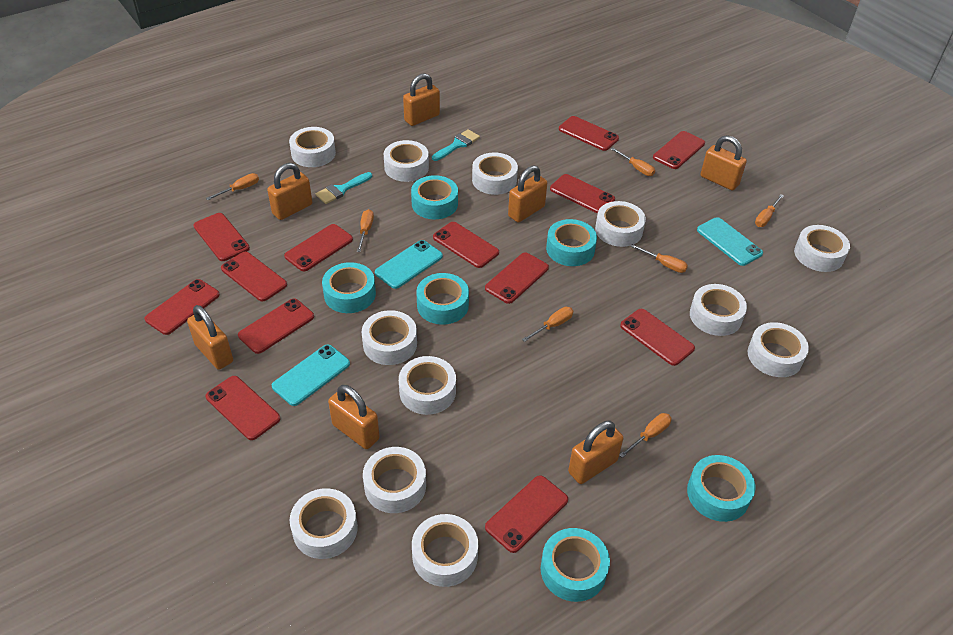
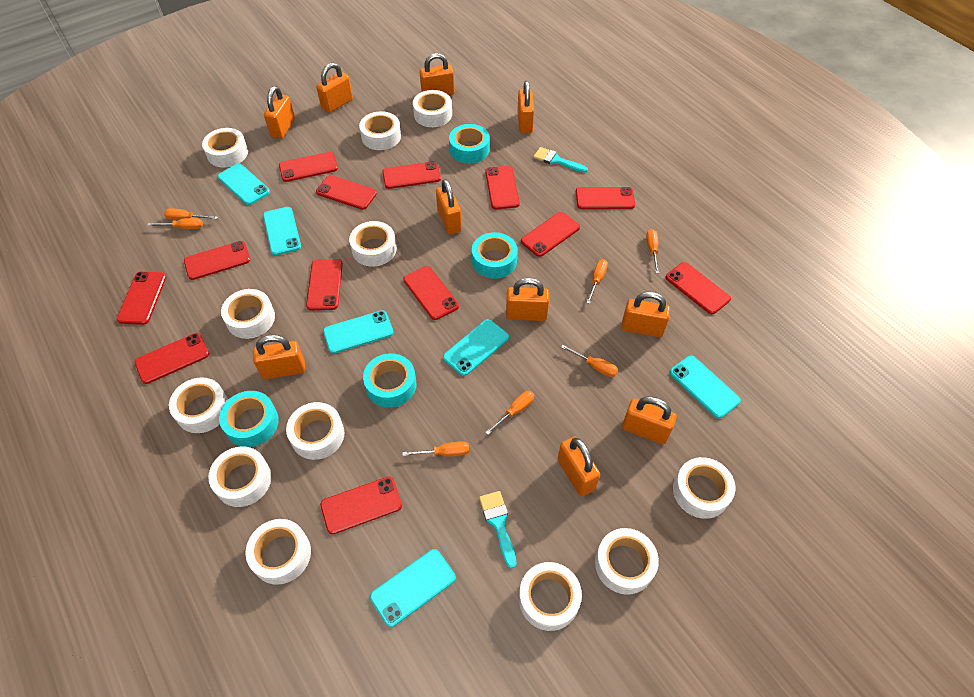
orange padlock: [187,305,233,370] [267,163,312,220] [328,385,380,449] [403,73,440,126] [508,165,547,222] [568,421,623,484] [700,135,747,191] = 7 -> [253,335,305,380] [264,86,295,139] [316,63,353,113] [420,53,455,95] [436,179,462,234] [506,278,549,321] [517,81,534,133] [558,436,600,496] [621,292,670,337] [622,396,677,444] = 10
turquoise phone: [272,344,350,406] [375,240,443,289] [697,217,763,266] = 3 -> [218,163,270,205] [263,207,301,255] [323,310,393,354] [370,549,456,627] [443,319,509,376] [670,355,741,418] = 6
turquoise tape: [322,262,376,313] [411,175,458,219] [416,273,469,325] [541,528,610,602] [546,219,597,266] [687,455,755,522] = 6 -> [219,391,279,447] [363,353,417,408] [449,124,490,163] [472,232,518,279] = 4

